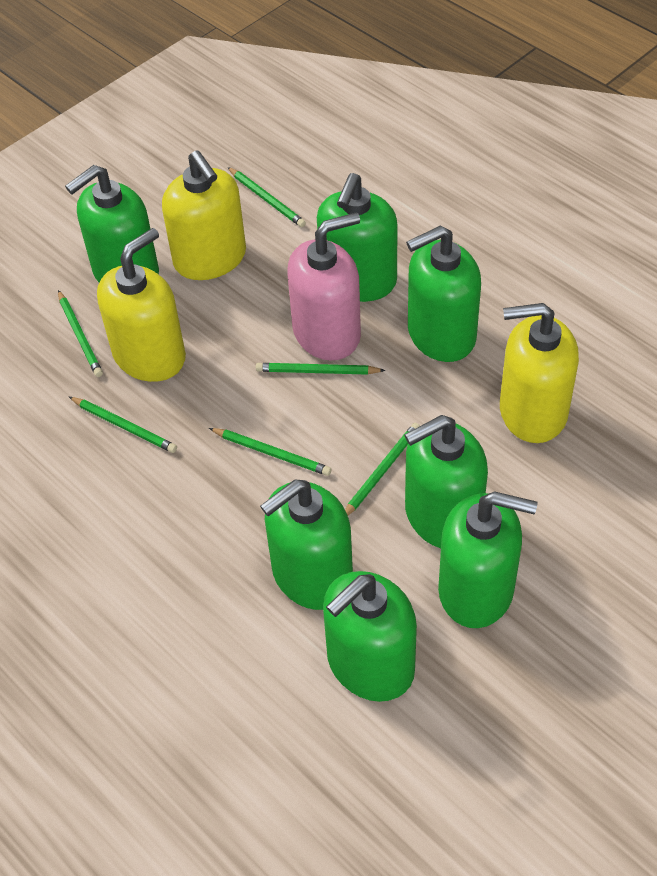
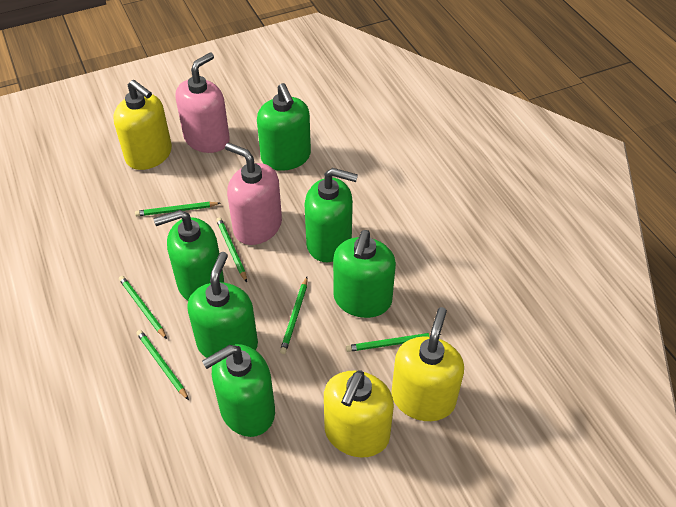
green soap dispenser: [65,165,159,282] [260,479,353,610] [317,173,398,302] [323,571,417,702] [405,415,488,548] [406,225,481,362] [438,491,538,628] = 7 -> [154,210,224,300] [187,252,258,358] [202,344,275,437] [257,83,311,171] [304,168,358,262] [333,230,396,318] = 6
pink soap dispenser: [287,212,361,360] = 1 -> [176,53,230,153] [225,143,282,245] = 2

